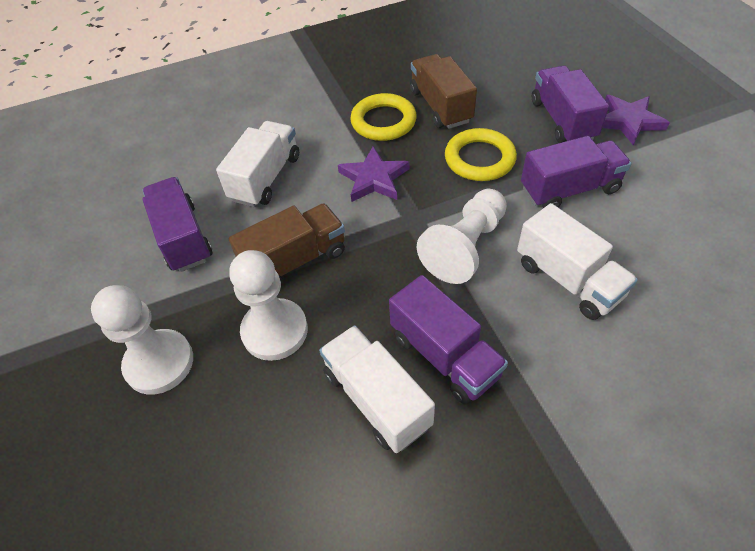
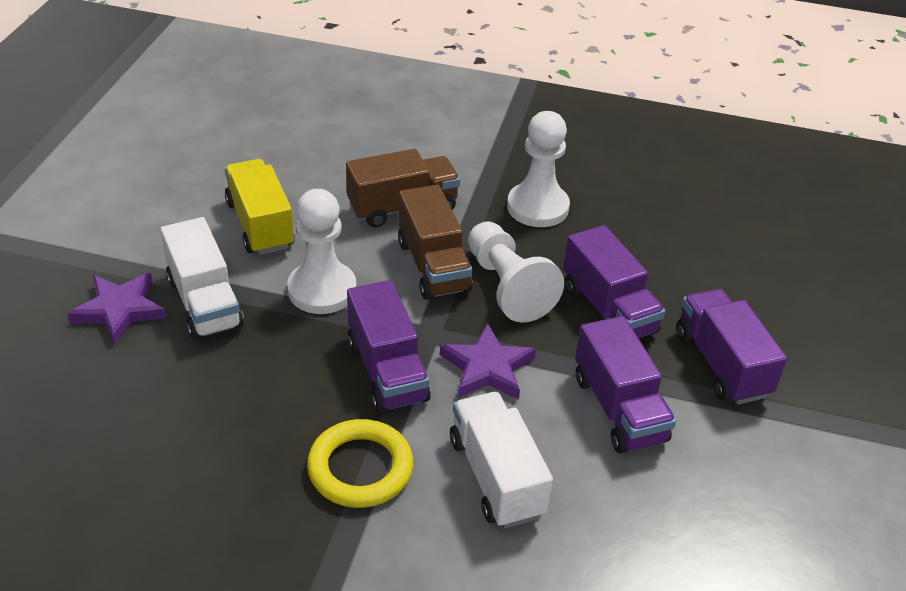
white truck: [216,121,299,207] [319,325,435,453] [517,203,638,320] = 3 -> [160,217,244,340] [450,392,553,528] = 2
yellow ring: [350,93,417,141] [445,128,517,181] = 2 -> [307,419,413,508] = 1
yellow truck: none = 0 -> [225,159,295,255] = 1

